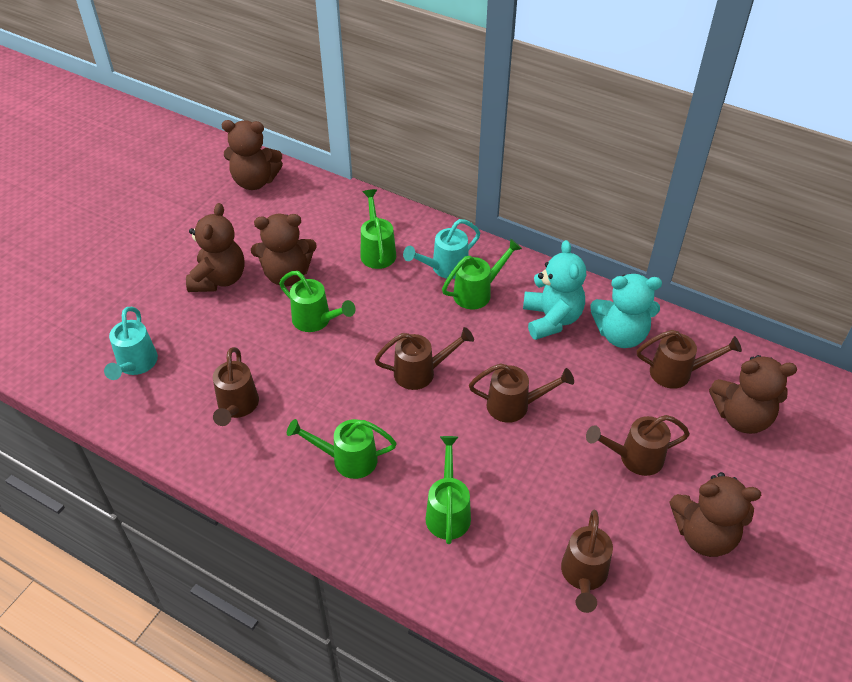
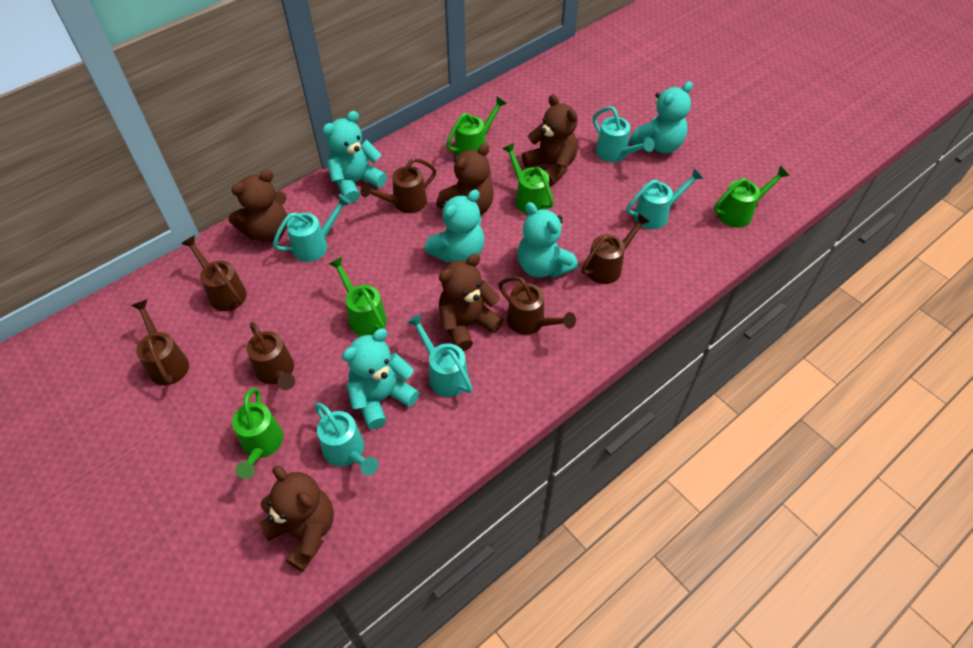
turquoise teddy bear: [523,240,586,340] [590,274,662,348] = 2 -> [322,111,387,203] [342,328,420,429] [424,189,484,263] [518,202,578,278] [630,81,693,154] = 5
turquoise watering can: [104,307,158,380] [403,219,480,279] = 2 -> [273,194,351,262] [314,403,378,475] [407,314,473,397] [593,106,654,162] [626,168,704,229] = 5

